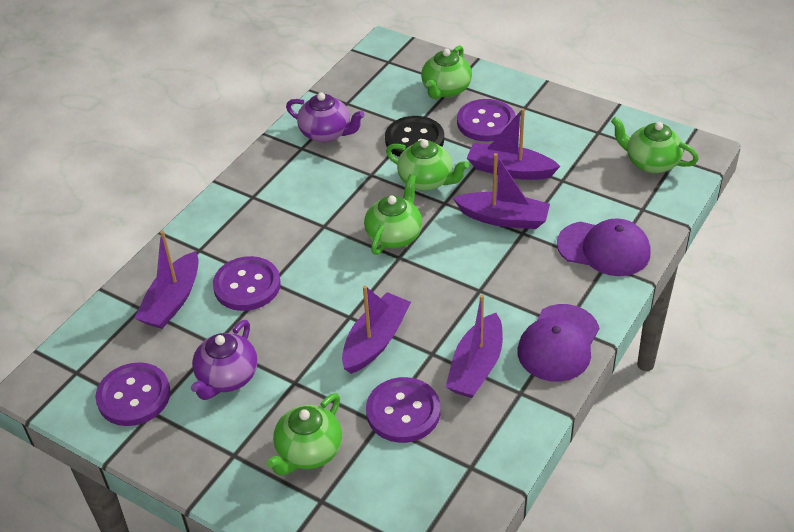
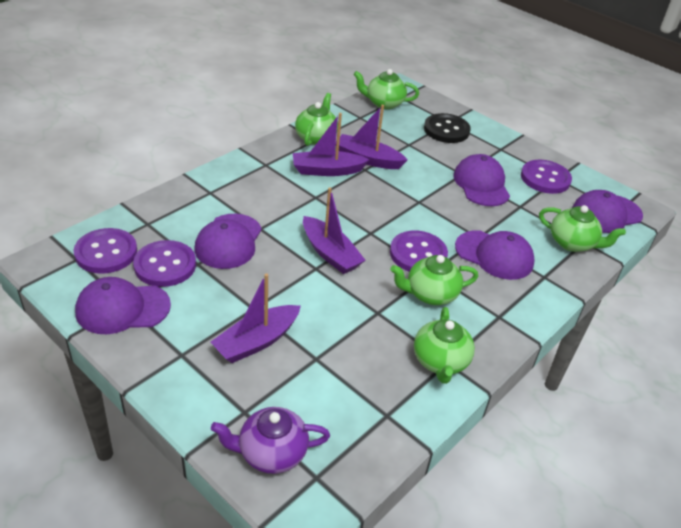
purple boat: [134,230,199,329] [342,285,411,374] [446,295,503,398] [453,153,550,229] [467,108,561,180] = 5 -> [211,274,301,363] [293,113,370,176] [303,187,366,274] [335,105,407,169] = 4
purple cap: [517,304,599,382] [557,218,651,276] = 2 -> [75,277,171,334] [195,214,262,269] [453,154,510,206] [455,230,535,280] [572,190,643,233] = 5
purple teapot: [191,320,258,400] [286,92,365,142] = 2 -> [211,407,330,474] = 1

